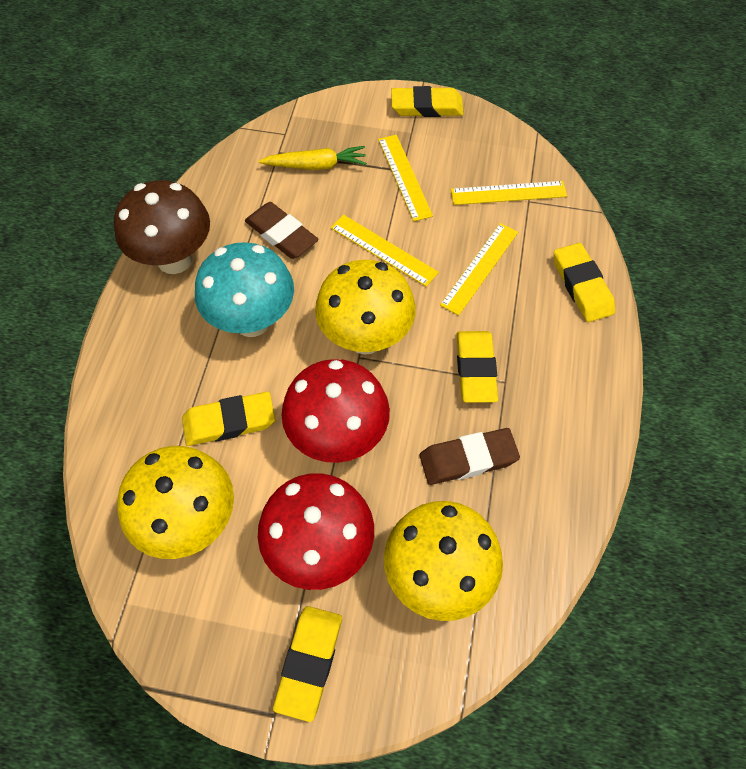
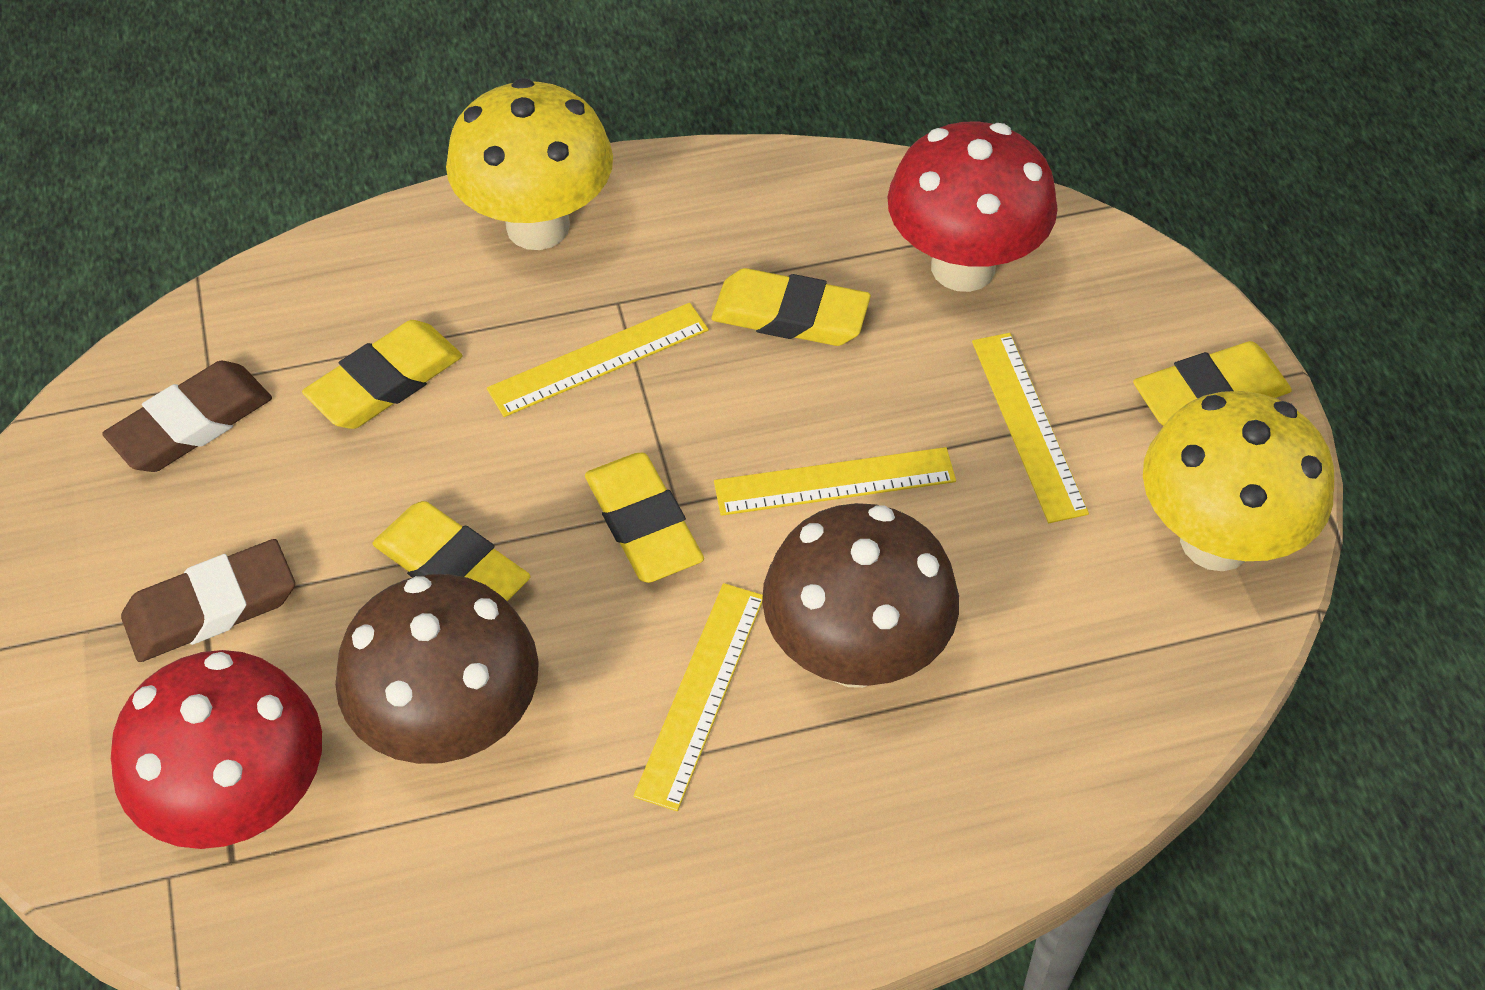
brown mushroom: [114,180,210,274] = 1 -> [335,574,539,764] [762,503,959,688] = 2
turquoise mushroom: [195,242,294,337] = 1 -> none = 0
yellow carrot: [258,146,367,170] = 1 -> none = 0
yellow mushroom: [117,446,234,559] [315,260,416,355] [384,501,503,621] = 3 -> [446,78,613,250] [1143,391,1334,571] = 2

